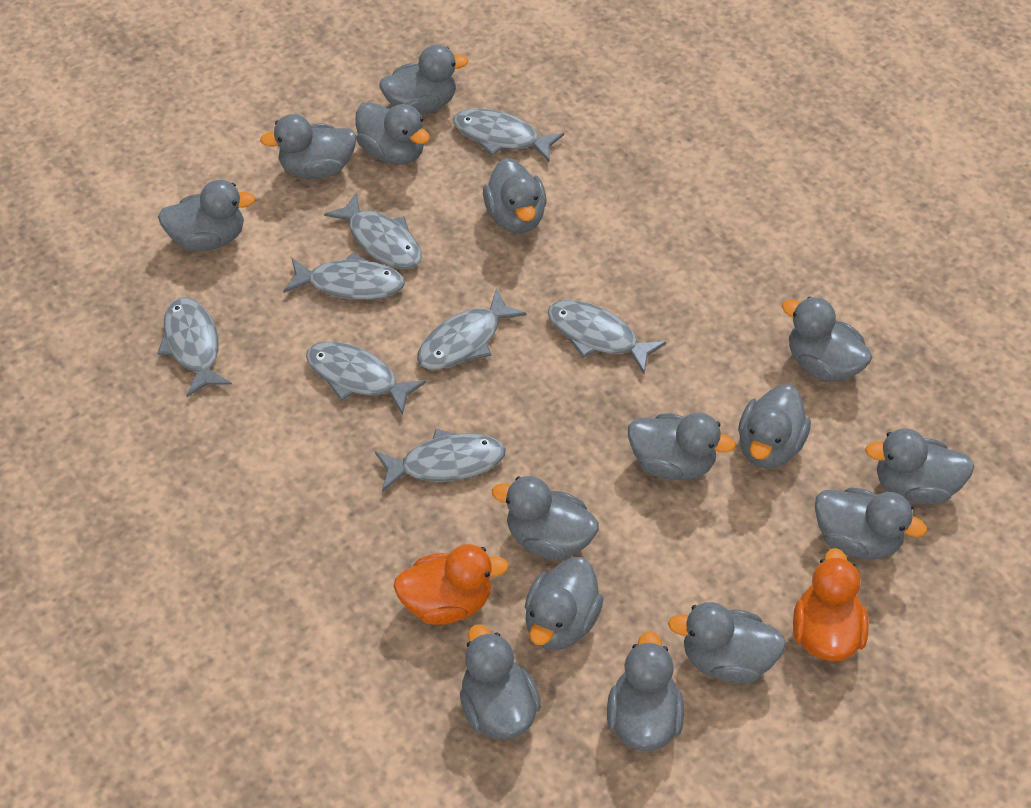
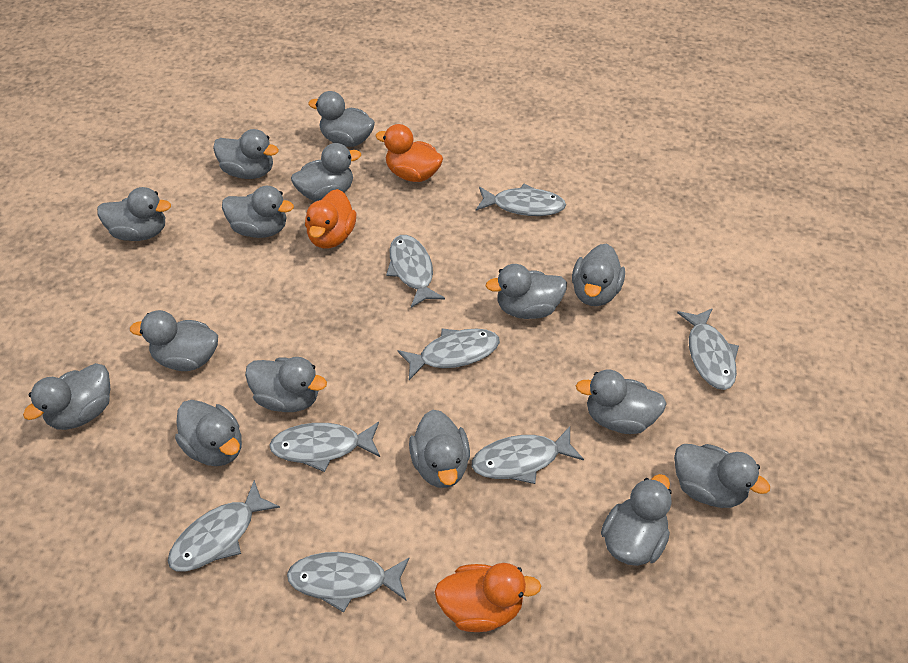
orange duck: [393,544,509,625] [793,548,869,661] = 2 -> [305,189,356,248] [375,124,443,182] [434,563,541,632] = 3

